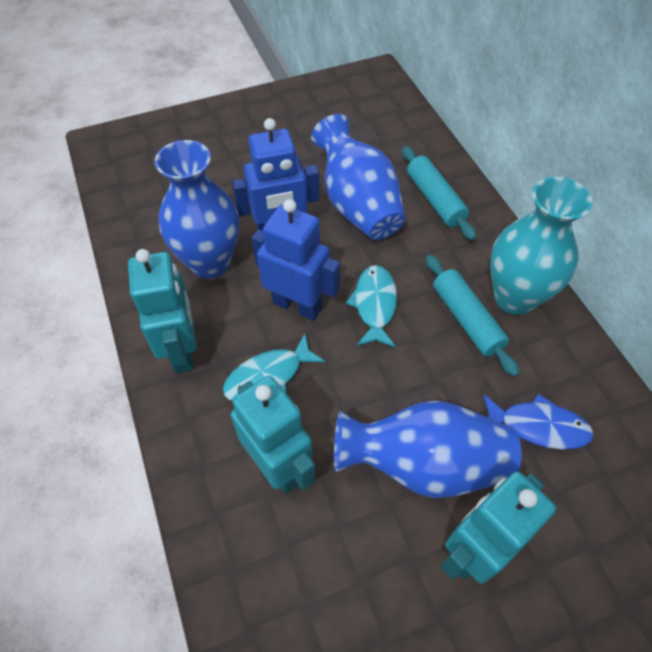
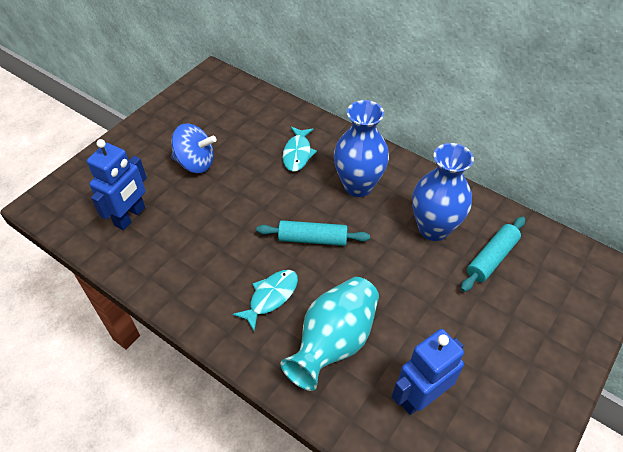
blue fish: [483,393,594,449] = 1 -> none = 0
blue spinning top: none = 0 -> [171,124,216,173] = 1
blue vase: [155,140,239,278] [311,114,405,240] [334,401,522,498] = 3 -> [334,100,389,197] [412,143,474,241] = 2
turquoise robot: [128,249,197,373] [231,376,316,493] [441,471,556,584] = 3 -> none = 0

